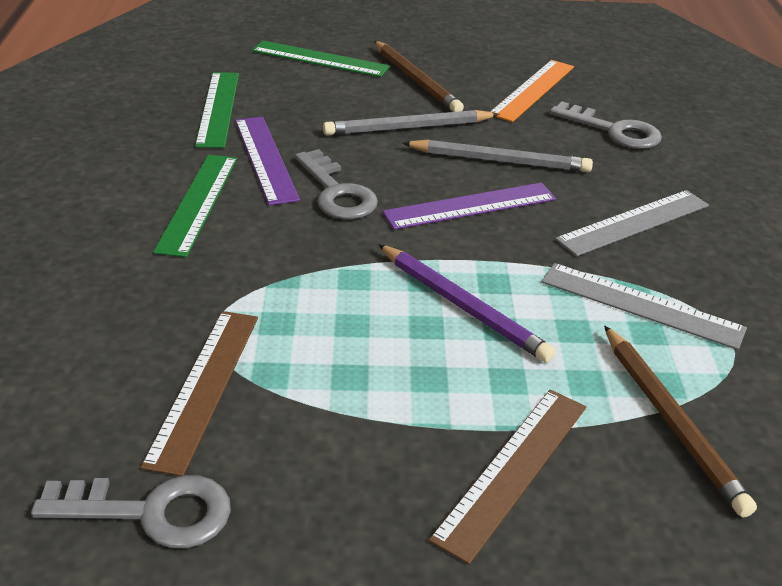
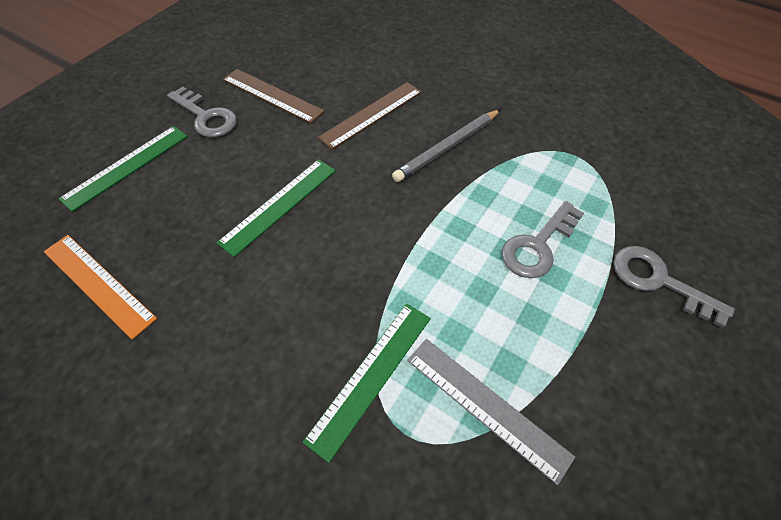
brown pencil: [374,41,464,112] [604,325,757,517] = 2 -> none = 0
grey pencil: [323,110,499,135] [402,139,593,172] = 2 -> [392,109,501,182] = 1
grey ruler: [542,263,747,350] [555,190,709,256] = 2 -> [407,339,575,485] = 1
purple pencil: [378,244,556,363] = 1 -> none = 0
purple ruler: [235,116,300,206] [383,182,556,230] = 2 -> none = 0

